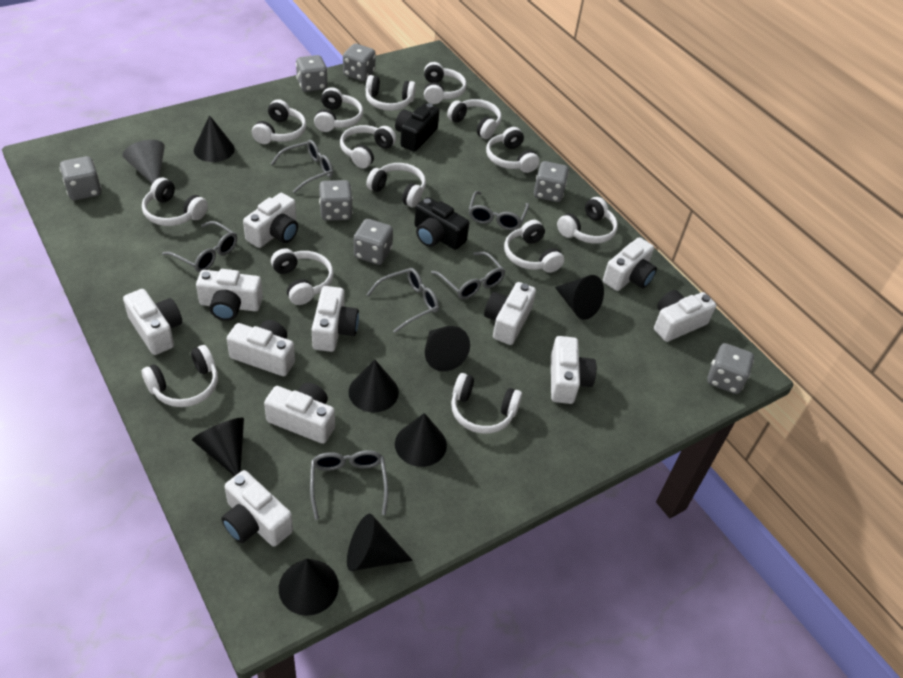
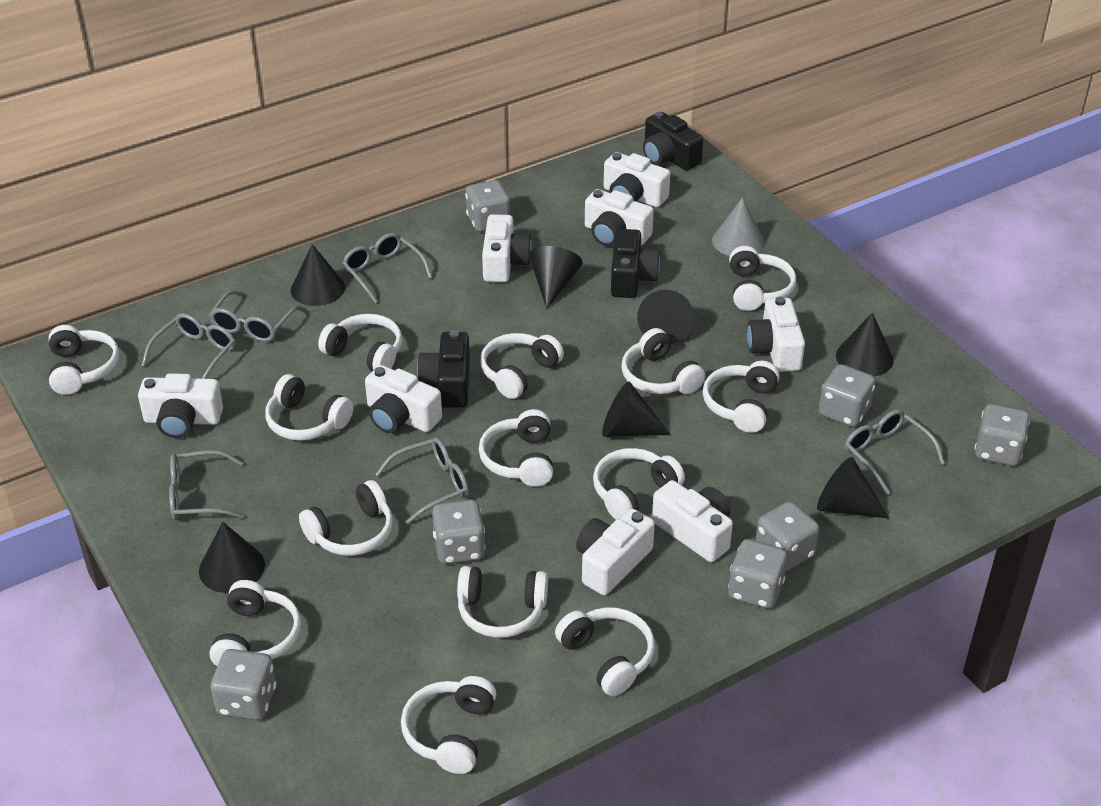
black camera: [395,103,440,152] [414,197,469,250] = 2 -> [417,330,470,407] [611,229,660,298] [643,112,703,170] = 3
black cone: [192,418,244,476] [194,115,235,162] [279,558,339,616] [347,514,413,571] [349,360,399,412] [395,413,447,467] [425,326,470,371] [555,275,604,320] = 8 -> [199,522,265,593] [291,244,345,306] [529,246,582,309] [602,382,671,437] [637,290,694,344] [817,457,889,519] [836,313,893,376] = 7
white camera: [123,289,182,355] [196,269,263,321] [221,470,293,547] [227,320,295,376] [243,193,298,248] [264,383,335,444] [312,286,359,352] [484,282,536,345] [551,336,596,404] [603,237,657,291] [654,290,716,342] = 11 -> [138,373,223,438] [365,365,442,433] [482,214,532,282] [576,509,655,595] [585,189,654,246] [604,152,670,207] [652,480,733,562] [747,297,805,372] = 8

